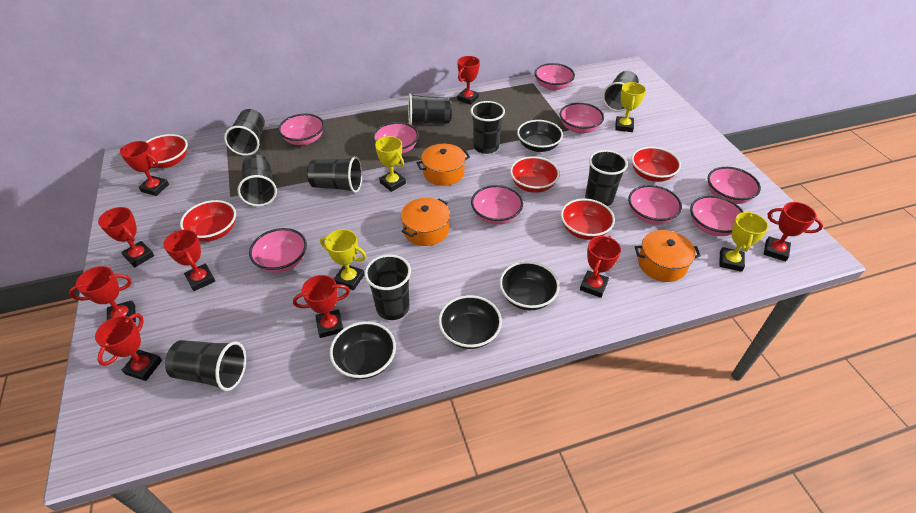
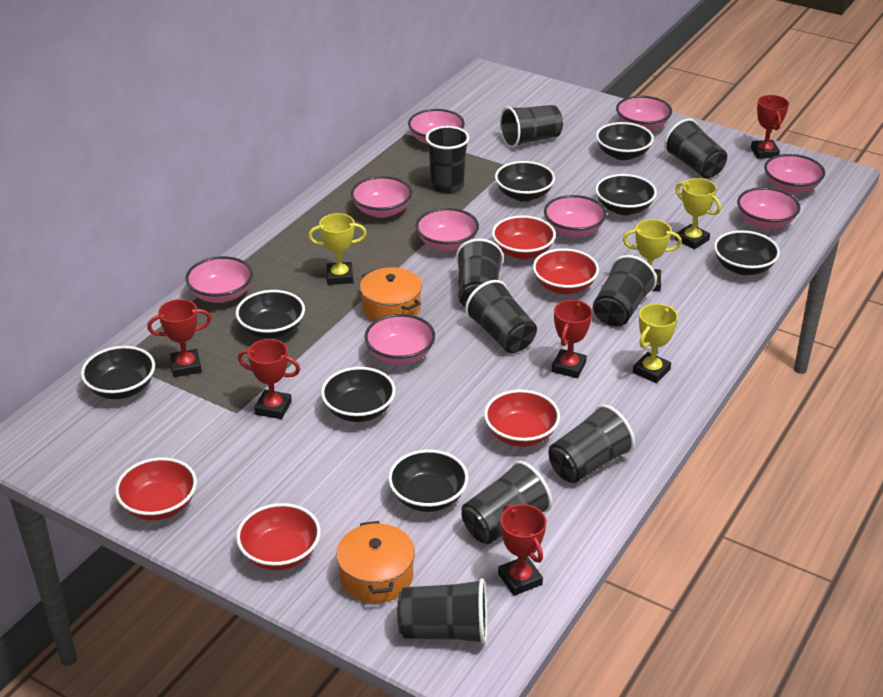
black bowl: [330,321,396,379] [439,295,502,349] [499,261,559,310] [517,120,563,152] = 4 -> [81,346,155,399] [236,290,305,339] [321,367,396,422] [388,449,469,512] [495,161,555,202] [595,174,657,215] [596,122,654,161] [714,230,780,275] = 8
orange pot: [401,198,450,246] [417,144,470,186] [635,230,701,282] = 3 -> [336,521,415,603] [360,267,422,322] = 2
red trophy: [69,266,136,322] [95,313,162,381] [98,207,154,268] [120,141,169,196] [163,229,215,291] [293,275,350,338] [457,56,480,105] [580,236,621,298] [764,202,823,261] = 9 -> [147,299,212,377] [238,339,300,419] [498,504,546,596] [552,300,592,378] [751,95,789,159] = 5

